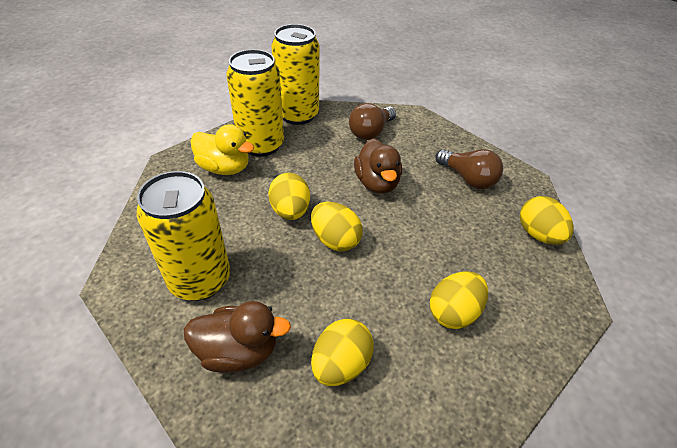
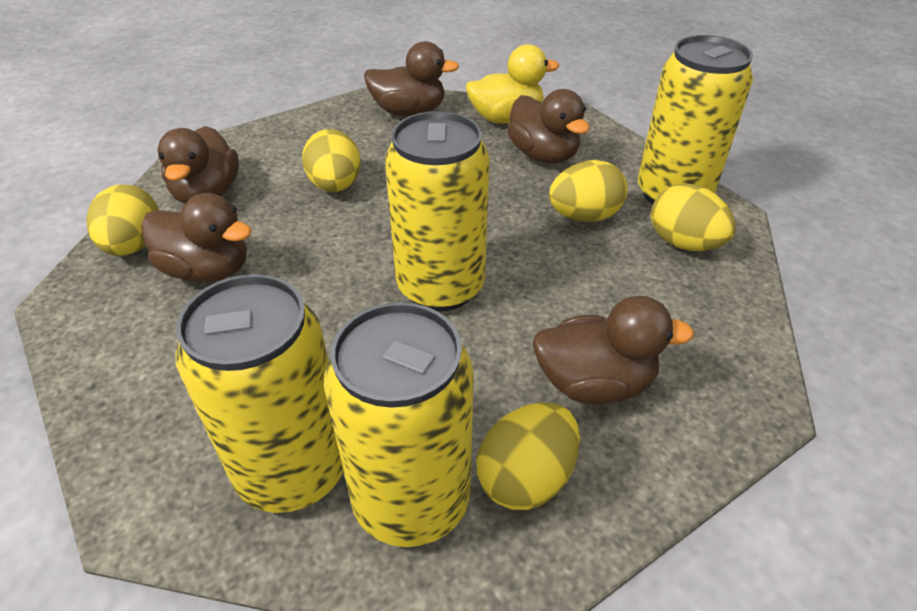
brown duck: [184,301,291,373] [354,138,402,194] = 2 -> [141,193,252,283] [157,126,239,204] [364,41,460,116] [507,89,590,163] [533,296,694,405] = 5
brown light bulb: [349,103,396,140] [436,149,503,189] = 2 -> none = 0
yellow can: [136,171,230,301] [226,49,284,157] [271,24,320,125] = 3 -> [175,274,344,513] [324,302,474,547] [385,111,490,312] [638,35,753,205] = 4

